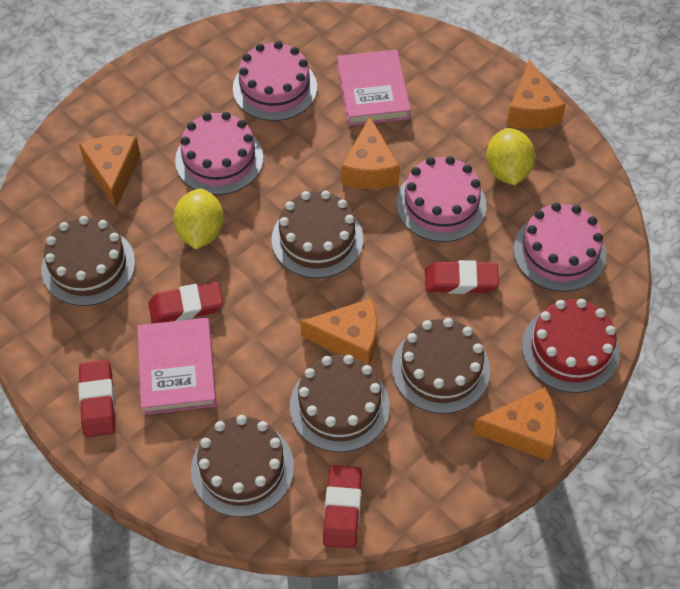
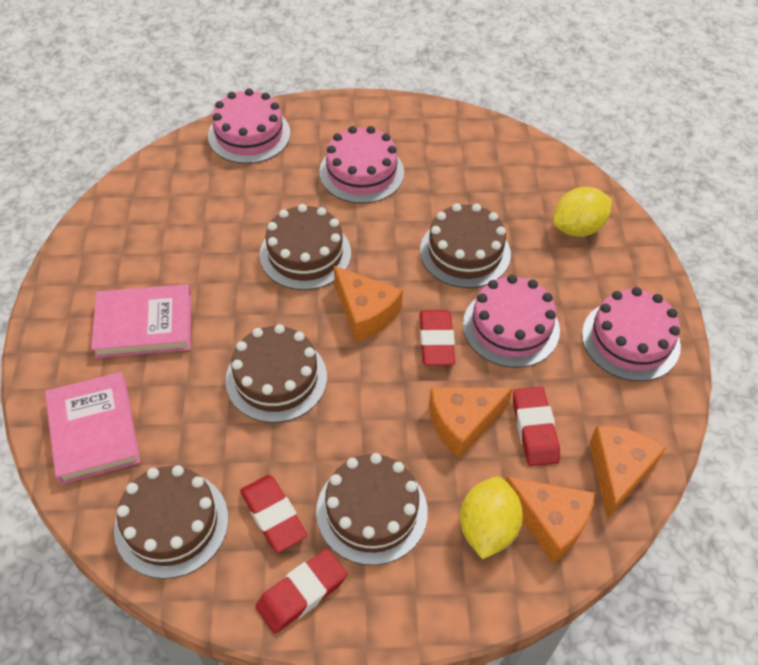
orange cheese: [79,135,141,208] [300,298,377,365] [341,117,400,189] [473,387,557,461] [506,59,566,129] = 5 -> [334,266,403,342] [429,388,513,459] [505,477,595,563] [589,426,666,519] = 4
red cake: [522,299,620,393] = 1 -> none = 0

